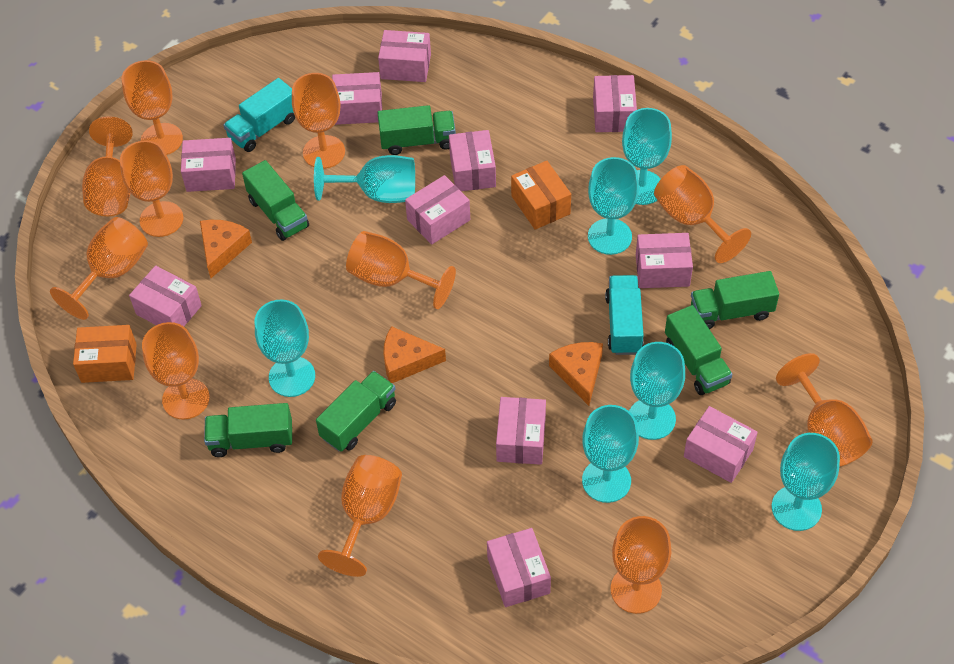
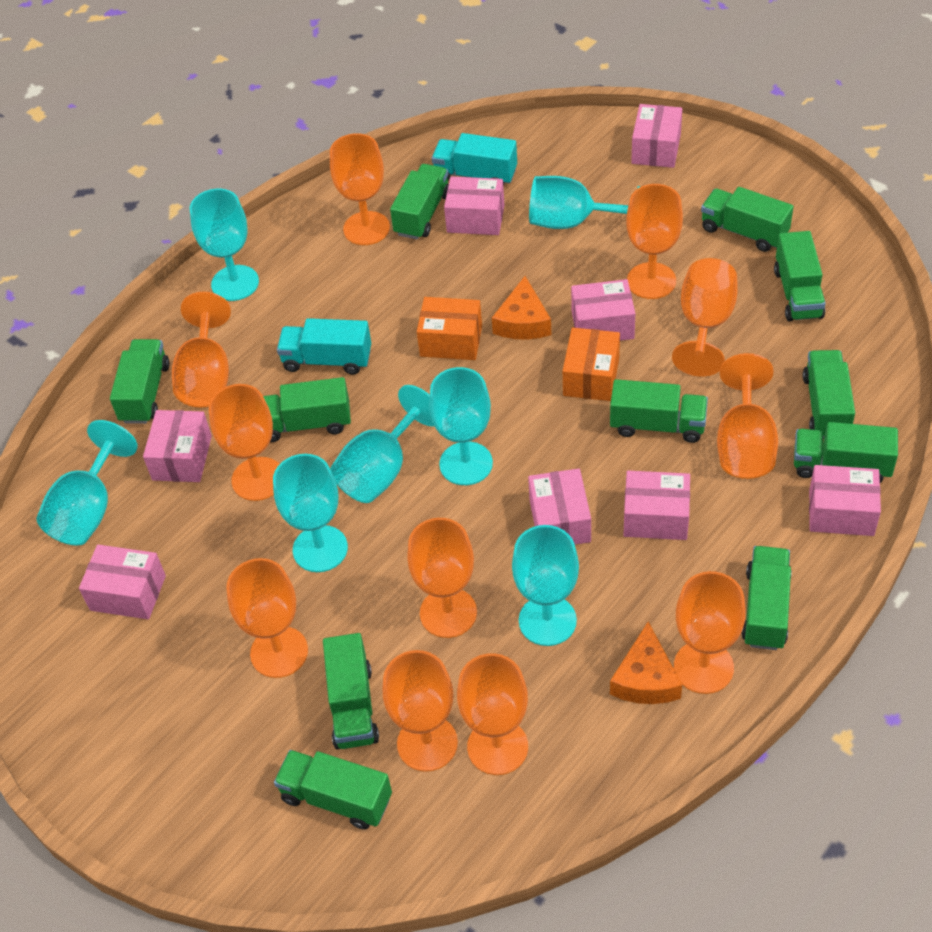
green truck: [204,403,292,457] [242,160,309,241] [316,371,396,452] [377,105,456,155] [665,305,733,395] [691,271,779,329] = 6 -> [110,339,170,424] [263,377,351,442] [274,750,392,830] [323,633,379,749] [390,164,449,240] [610,379,708,443] [701,187,794,252] [741,546,792,650] [774,231,826,321] [794,422,898,483] [803,350,855,439] = 11
orange cheese: [200,220,252,278] [383,326,446,383] [549,342,603,406] = 3 -> [492,276,551,340] [610,622,682,704] = 2
pink box: [129,265,202,326] [181,138,236,192] [332,72,382,125] [378,30,431,82] [405,175,470,245] [449,130,496,191] [487,528,551,607] [496,397,546,465] [593,75,637,132] [636,233,693,288] [684,406,758,483] = 11 -> [79,545,166,619] [143,410,212,482] [444,176,504,235] [528,468,591,545] [571,279,635,341] [624,471,690,540] [631,104,682,168] [809,465,881,536] = 8

